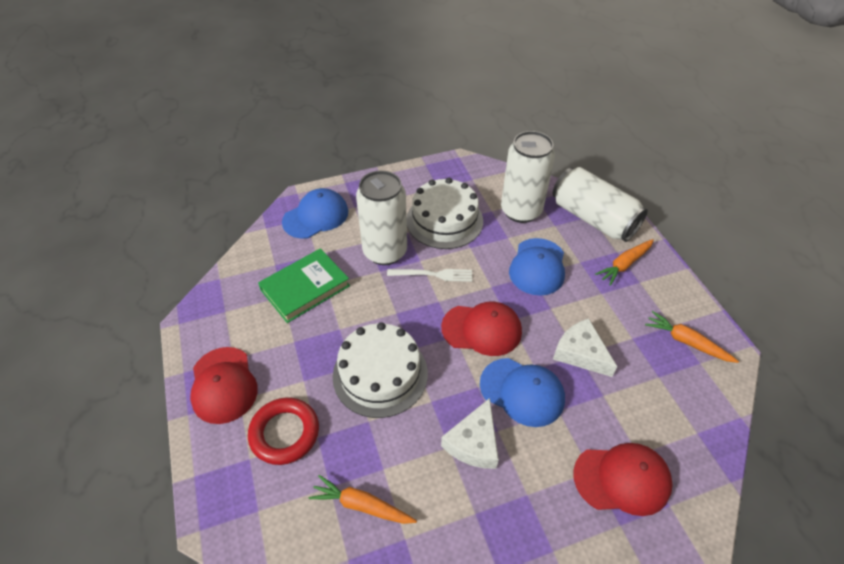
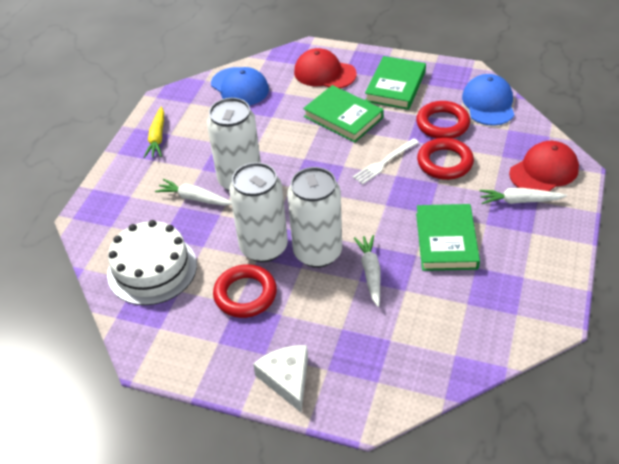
blue cap: [282,188,348,239] [480,358,565,427] [509,238,565,296] = 3 -> [211,67,269,106] [462,74,514,126] = 2
green book: [258,248,350,323] = 1 -> [303,85,384,143] [365,56,426,110] [416,204,480,271] = 3
orange carrot: [309,475,417,524] [595,239,654,286] [645,311,739,363] = 3 -> none = 0
red cap: [190,347,258,424] [441,302,522,356] [573,443,673,516] = 3 -> [294,48,357,89] [509,141,579,191] = 2
red ring: [248,397,319,465] = 1 -> [213,264,277,318] [416,101,470,139] [417,138,474,180] = 3
white cake: [333,322,428,418] [407,178,483,249] = 2 -> [107,220,197,305] = 1
white carrot: none = 0 -> [155,179,232,206] [354,235,380,307] [479,188,567,204] = 3
white cheese: [441,398,499,469] [553,318,617,377] = 2 -> [253,345,308,413] = 1
yellow carrot: none = 0 -> [144,107,164,158] = 1

